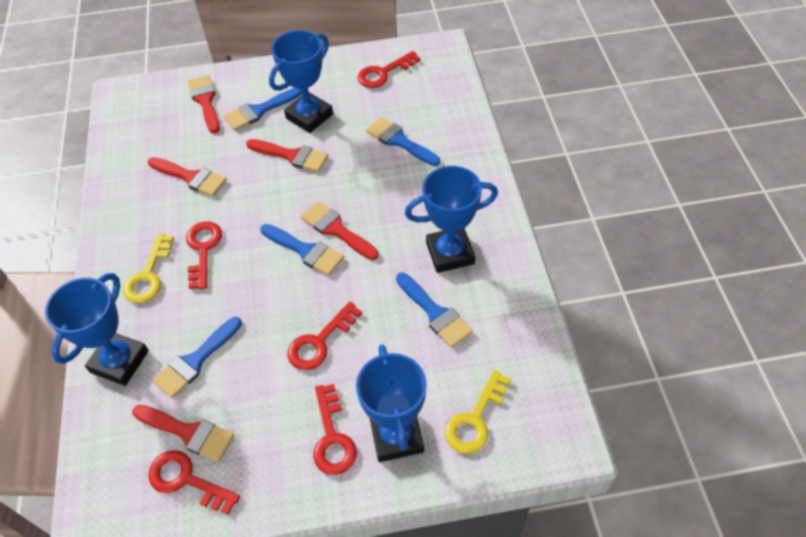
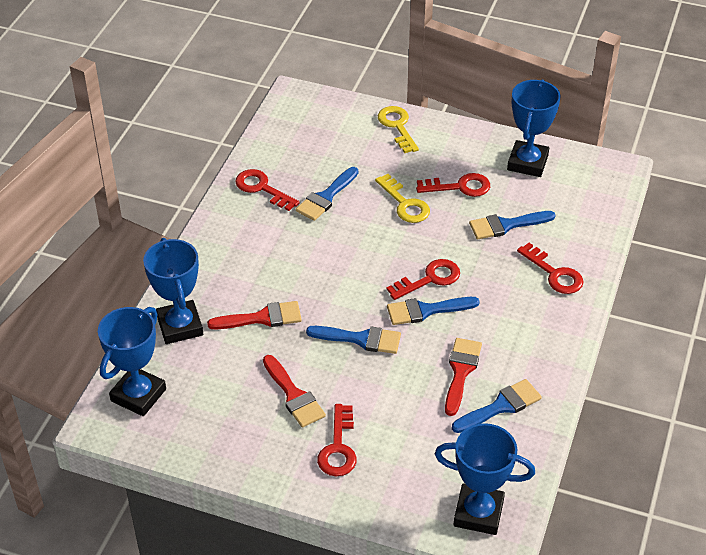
red brush: [132,405,234,462] [148,157,227,196] [187,75,220,133] [246,139,329,172] [301,201,379,260] = 5 -> [207,301,302,329] [263,355,326,428] [445,338,482,416] = 3

